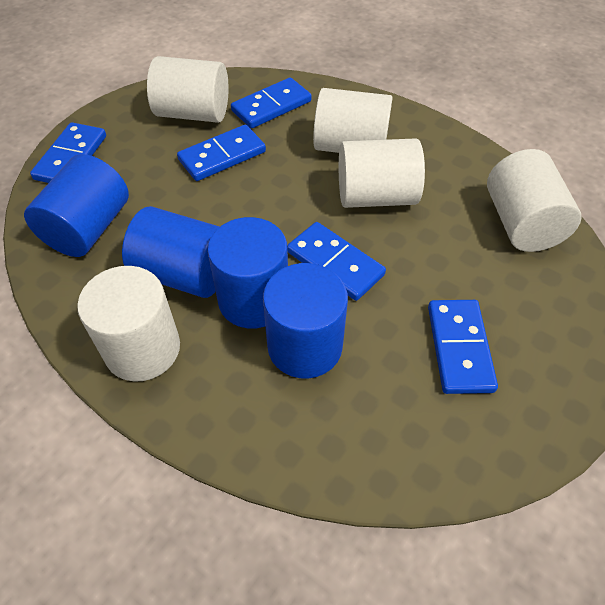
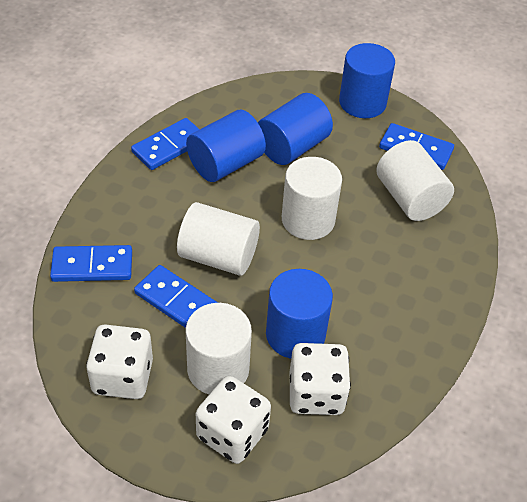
blue domino: [30,122,106,183] [177,125,266,181] [231,77,311,129] [287,222,386,301] [428,300,498,394] = 5 -> [50,245,132,282] [131,118,200,170] [134,265,218,328] [379,123,454,170] = 4
white cylinder: [77,266,180,382] [147,56,228,123] [313,88,393,153] [339,139,425,208] [487,149,581,252] = 5 -> [177,202,260,276] [185,303,252,394] [282,157,342,240] [376,140,454,221] = 4
white dice: none = 0 -> [86,325,153,399] [196,376,271,464] [290,343,351,415] = 3

